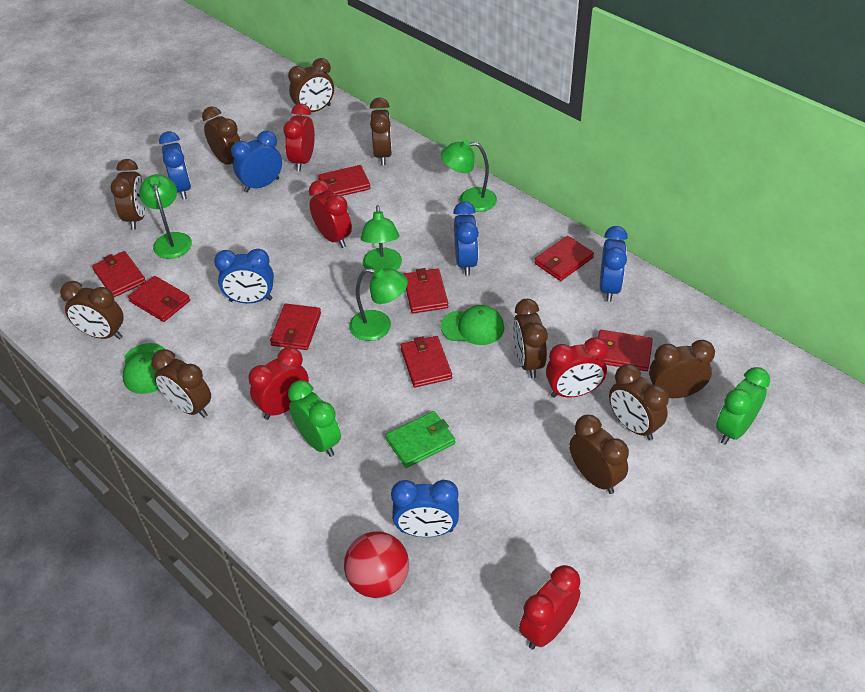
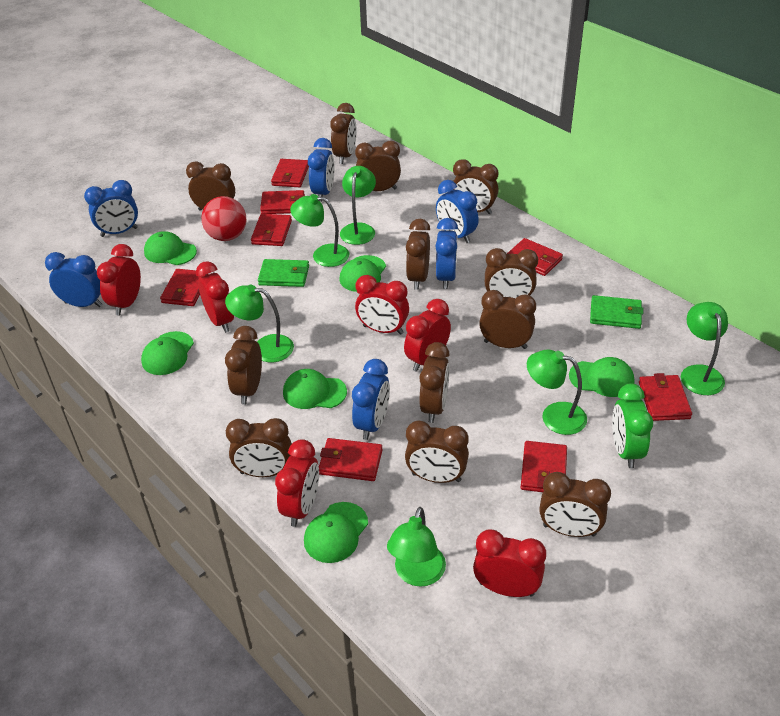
brown clock: [60,281,124,340] [110,159,146,230] [151,349,211,418] [202,106,241,165] [288,58,334,116] [370,97,392,165] [513,299,547,378] [570,415,629,494] [609,364,669,440] [649,340,715,398] = 10 -> [186,161,235,211] [225,326,262,405] [226,418,292,477] [330,103,357,164] [355,141,401,191] [405,420,469,483] [406,219,430,290] [419,342,450,423] [453,159,499,214] [479,290,536,349] [485,248,538,298] [539,472,611,537] = 12
green cap: [123,343,165,394] [441,305,504,345] = 2 -> [141,331,194,375] [144,231,197,265] [283,369,347,409] [304,502,368,563] [339,255,386,292] [569,357,634,397] = 6
green clock: [288,380,341,457] [716,367,770,445] = 2 -> [612,384,653,468] = 1
green lamp: [139,174,192,259] [349,267,408,341] [361,205,402,274] [441,140,497,212] = 4 -> [225,285,294,362] [290,194,349,267] [340,166,376,245] [387,507,446,587] [527,349,587,435] [681,302,728,395] = 6
green wallet: [385,411,455,468] = 1 -> [258,259,309,287] [590,295,644,329] = 2
red clock: [248,347,309,420] [283,103,315,171] [309,180,352,248] [519,565,581,649] [546,337,608,398] = 5 -> [97,244,141,315] [196,261,234,333] [275,439,319,527] [355,275,409,335] [404,299,451,372] [473,529,546,597] = 6

